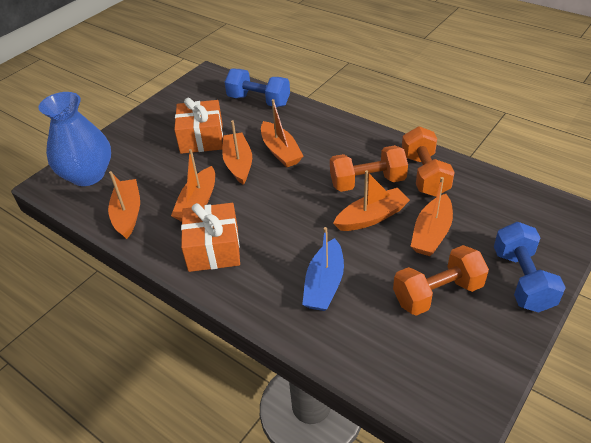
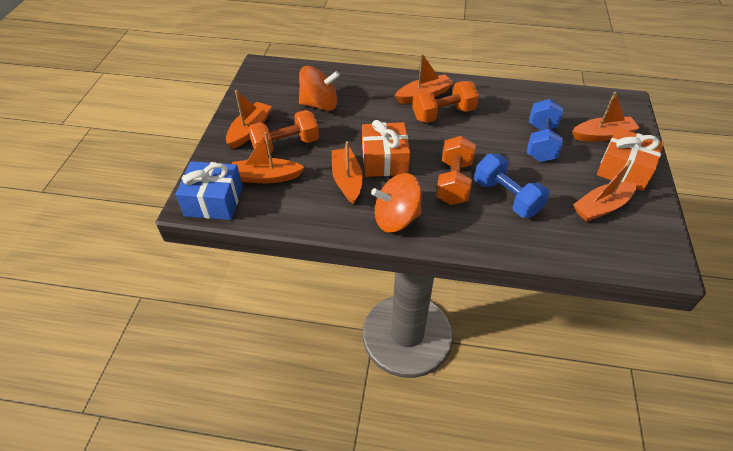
blue boat: [302,227,344,311] = 1 -> none = 0
blue gift: none = 0 -> [175,161,243,220] = 1
blue vase: [38,92,111,186] = 1 -> none = 0
orange spinning top: none = 0 -> [299,66,340,111] [371,173,422,233] = 2

